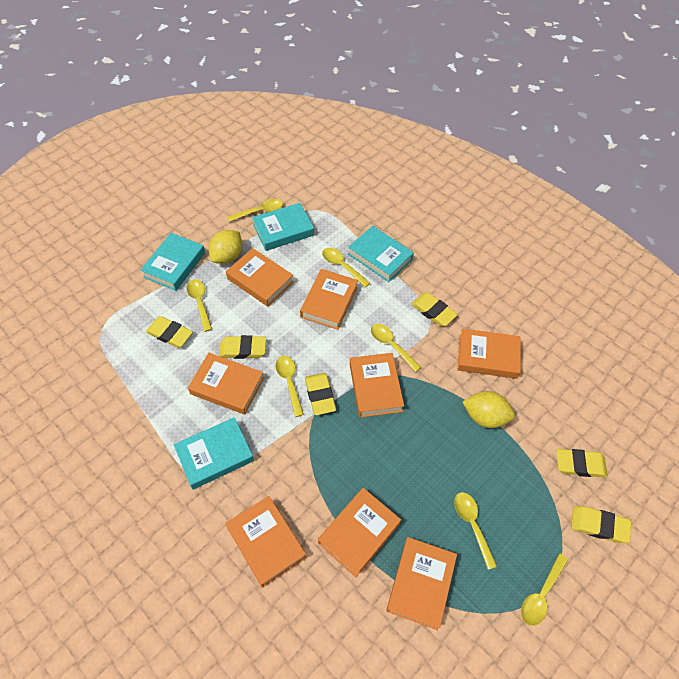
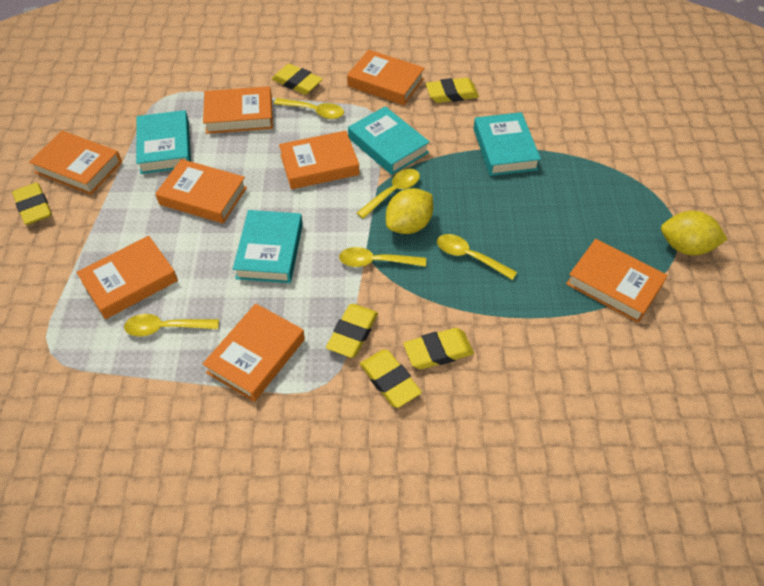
yellow spoon: [186,279,212,332] [228,199,283,222] [275,356,304,417] [322,248,370,287] [371,324,421,372] [454,492,497,570] [521,553,568,626] = 7 -> [124,314,219,336] [274,98,344,119] [339,247,426,267] [356,169,420,219] [437,234,517,280] = 5

